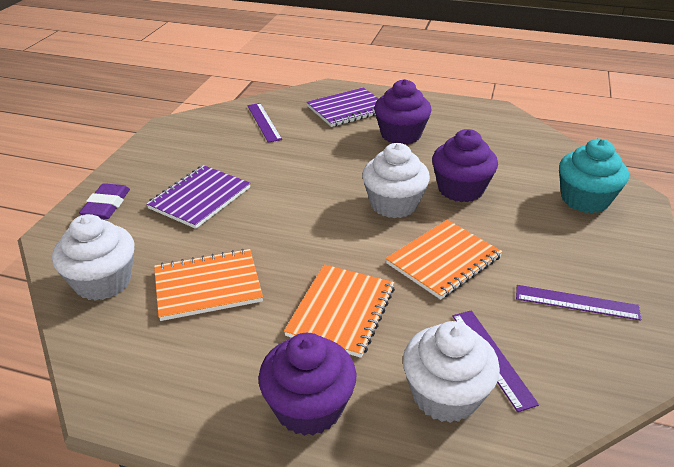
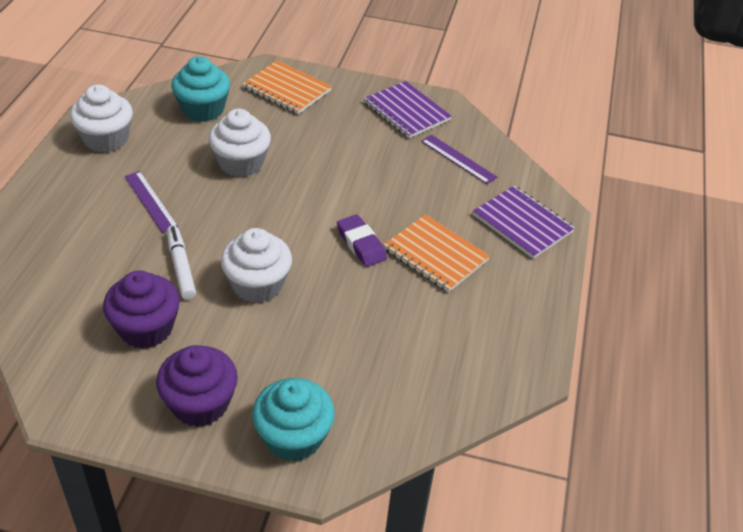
orange notebook: [154,249,263,321] [284,265,395,358] [386,220,503,300] = 3 -> [242,60,332,114] [384,214,490,292] = 2
purple cupcake: [258,333,356,436] [374,79,432,145] [432,129,498,202] = 3 -> [103,270,180,349] [156,345,238,427] = 2
purple ruler: [247,103,282,143] [452,310,539,412] [516,285,642,321] = 3 -> [125,171,179,233] [421,135,497,184] = 2
turquoise cupcake: [559,139,629,213] = 1 -> [171,56,230,122] [252,378,335,462] = 2
white marker: none = 0 -> [167,226,196,300] = 1

